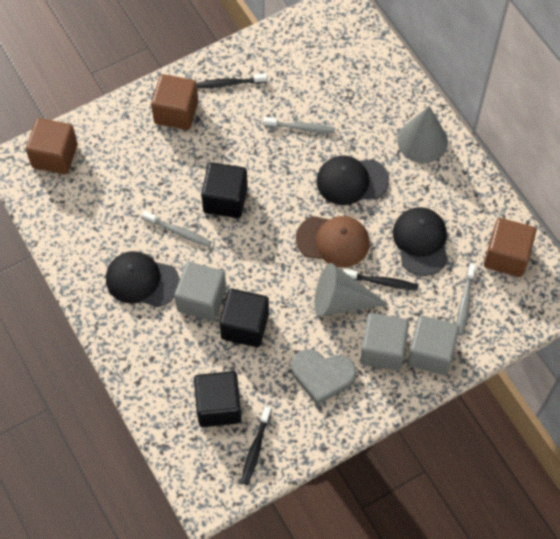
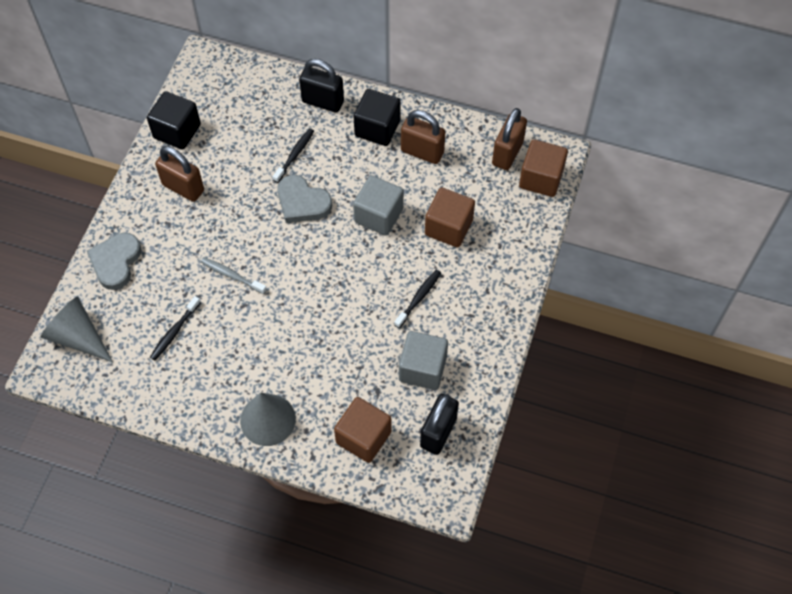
black cap: [106,251,180,307] [316,155,389,205] [393,207,448,276] = 3 -> none = 0
black cube: [194,371,241,427] [201,162,248,218] [219,289,269,347] = 3 -> [147,91,201,150] [354,89,401,146] = 2
black padlock: none = 0 -> [299,59,344,113] [420,394,459,455] = 2
brown cap: [296,216,370,267] = 1 -> none = 0
brown padlock: none = 0 -> [155,146,204,202] [401,110,445,164] [492,108,527,170] = 3
grey cube: [174,262,226,321] [360,313,409,371] [407,315,459,375] = 3 -> [353,175,404,236] [399,331,448,390] = 2
grey heart: [292,349,356,405] = 1 -> [87,233,142,290] [277,175,332,223] = 2
grey toothbrush: [142,211,211,247] [263,117,335,133] [456,263,476,336] = 3 -> [201,258,267,294] = 1

